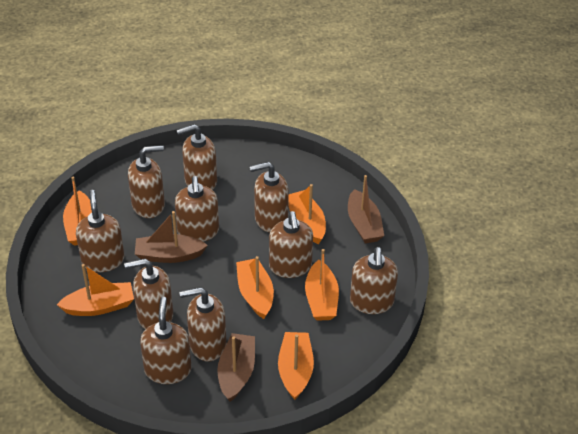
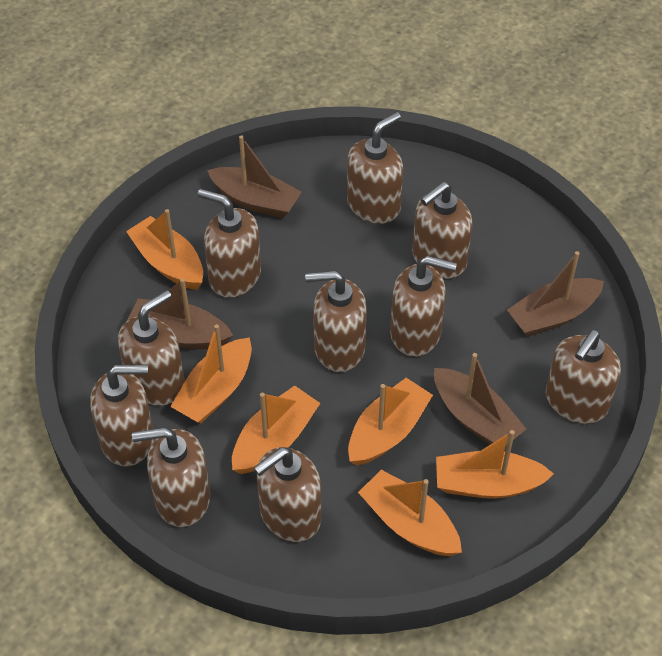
brown boat: [135,211,208,263] [217,333,255,402] [348,175,384,244] = 3 -> [127,278,233,349] [207,135,302,218] [434,353,526,446] [507,251,604,337] = 4

